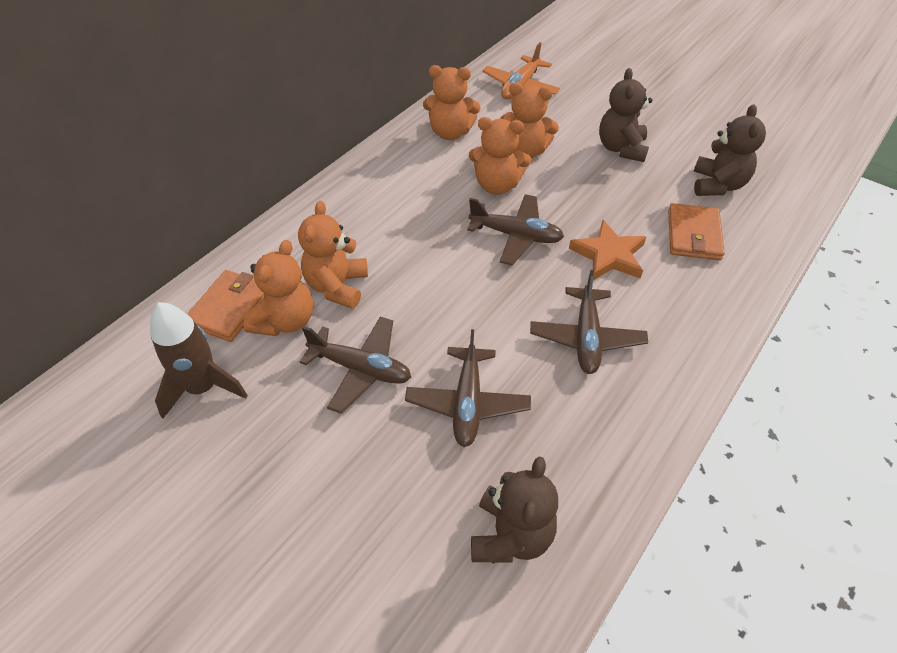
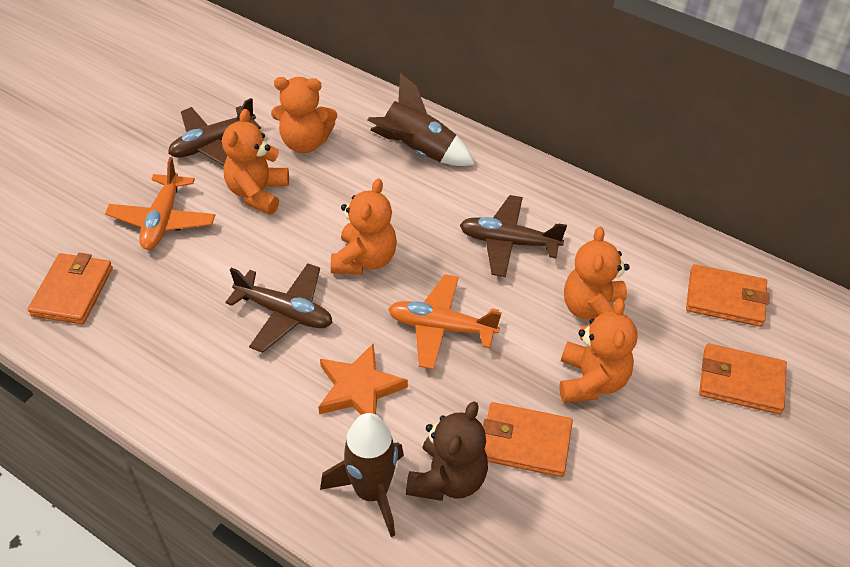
brown plane: [300,317,411,414] [405,329,531,447] [467,194,564,265] [530,270,648,374] = 4 -> [168,98,261,166] [225,263,332,353] [460,195,567,277] = 3
brown rocket: [150,302,248,419] = 1 -> [320,413,404,537] [368,73,475,166] = 2
brown teddy bear: [471,457,558,564] [599,68,652,162] [694,104,766,196] = 3 -> [406,402,488,501] = 1
orange plane: [482,42,560,99] = 1 -> [105,157,215,250] [388,274,502,370] = 2
orange wallet: [187,270,265,342] [668,203,725,260] = 2 -> [28,253,113,324] [483,402,573,477] [686,264,770,327] [699,343,787,414] = 4

